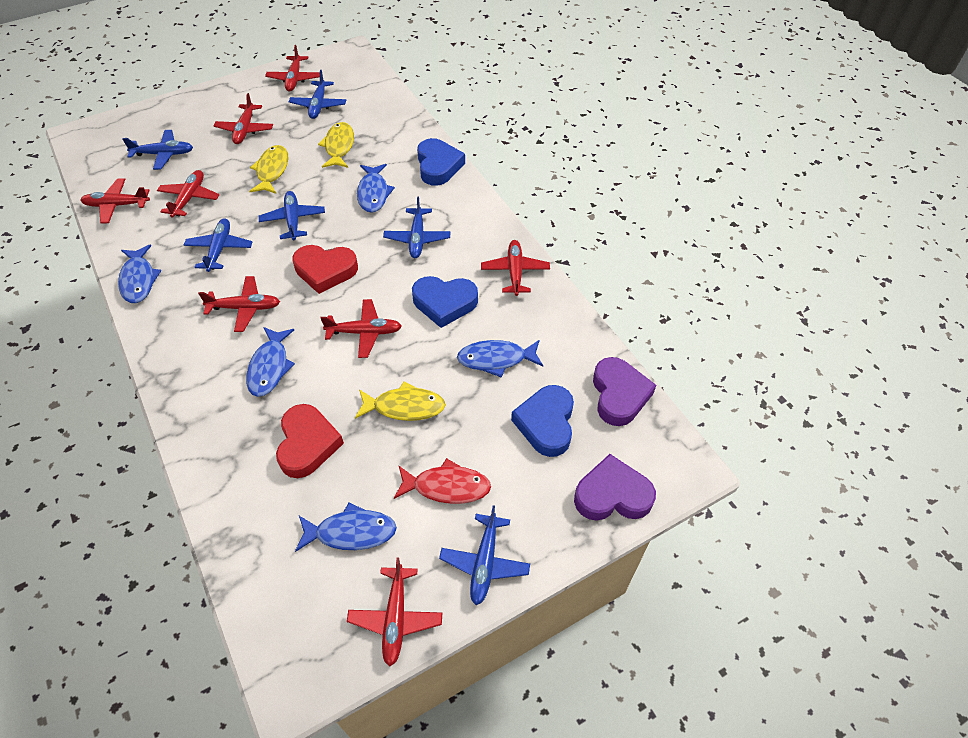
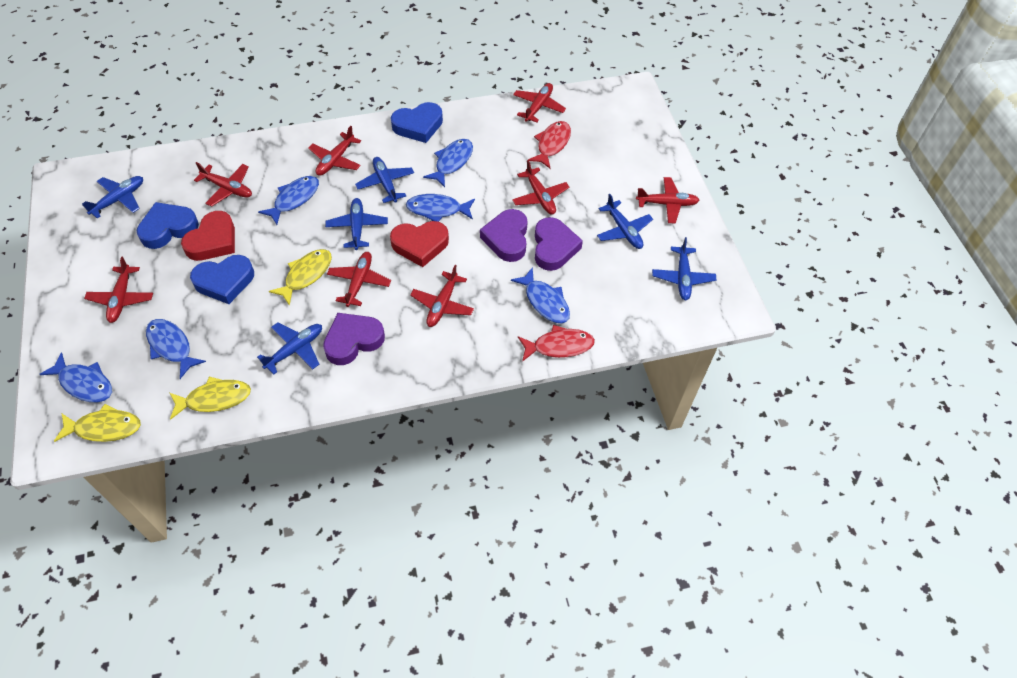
blue fish: [118,244,161,303] [246,327,295,397] [295,502,397,552] [357,164,395,213] [457,340,543,378] = 5 -> [39,352,112,402] [146,319,206,379] [258,176,319,225] [406,194,475,222] [423,139,473,187] [511,267,570,324] = 6
purple heart: [574,454,656,521] [593,357,656,426] = 2 -> [323,313,385,365] [480,209,528,262] [535,217,583,271] = 3
red fish: [394,458,491,504] = 1 -> [518,325,595,362] [528,121,571,168] = 2

